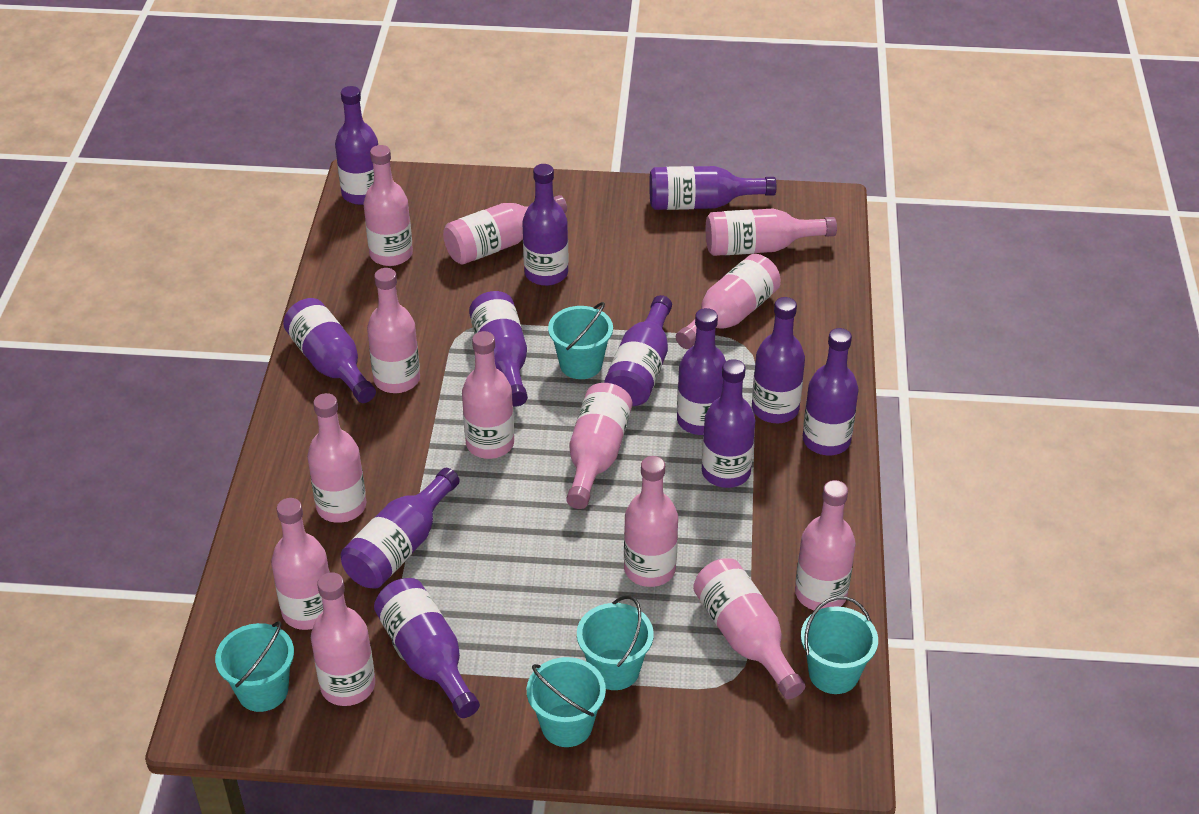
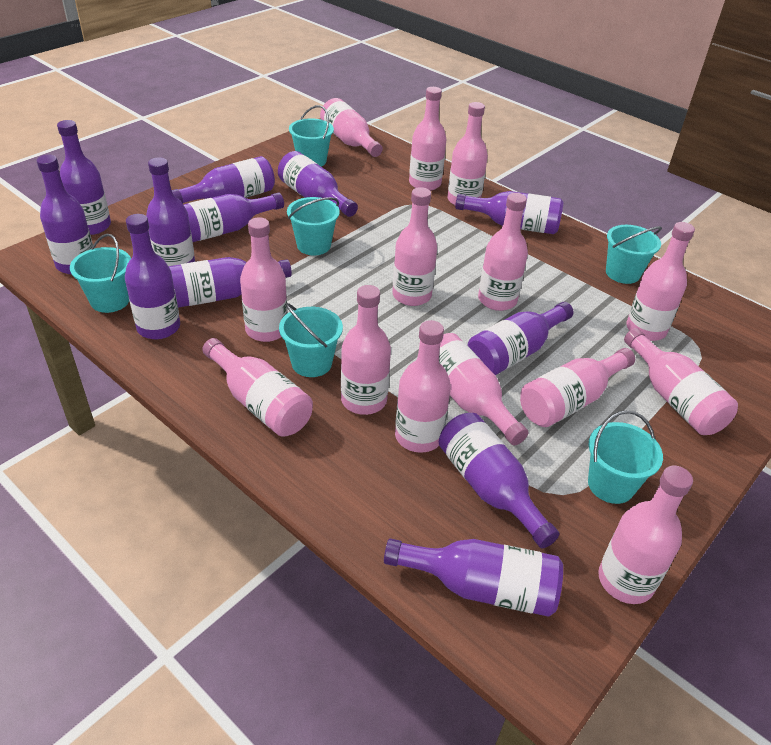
pink bottle: [271,498,330,630] [307,393,366,523] [311,572,375,706] [364,145,413,266] [367,268,420,393] [443,195,567,265] [462,331,514,459] [566,383,632,509] [624,456,678,587] [676,254,781,349] [693,558,805,699] [706,209,837,256] [795,480,856,610] = 13 -> [202,338,313,437] [240,217,288,342] [320,98,383,157] [341,285,391,415] [392,187,437,306] [395,320,451,453] [409,87,446,191] [439,333,528,445] [448,102,488,205] [478,193,528,311] [520,348,635,427] [598,466,693,604] [624,328,738,435] [626,222,695,341] = 14
turquoise bucket: [215,621,294,712] [527,657,606,747] [548,302,613,379] [577,595,654,690] [801,596,878,694] = 5 -> [70,234,131,313] [279,303,343,377] [287,197,340,255] [289,105,334,167] [588,410,663,504] [606,225,662,284] = 6

